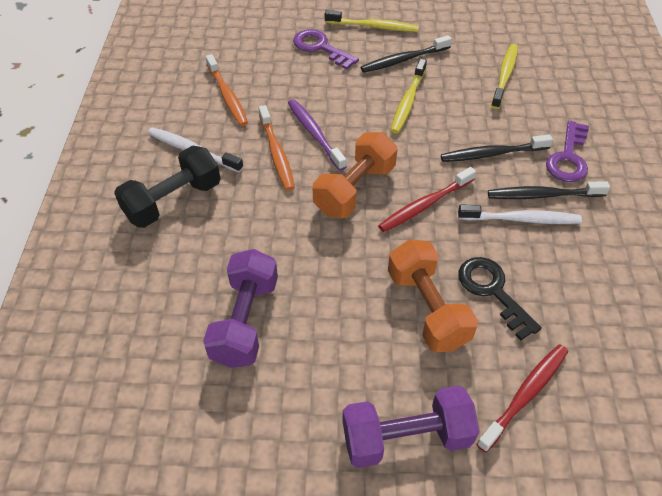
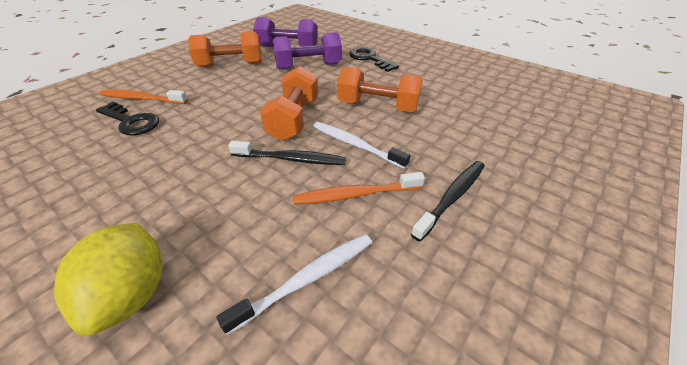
black dumbbell: [114,145,221,228] = 1 -> none = 0
black key: [458,257,542,341] = 1 -> [96,102,159,136] [349,47,399,72] = 2
black toothbrush: [361,35,452,73] [441,134,553,162] [488,181,610,199] = 3 -> [228,141,346,165] [411,161,485,241] = 2
orange dumbbell: [313,132,397,218] [388,239,478,352] = 2 -> [189,31,262,67] [260,66,318,141] [337,67,422,112] = 3
purple key: [293,29,359,69] [546,121,589,182] = 2 -> none = 0
purple toothbrush: [288,99,347,171] = 1 -> none = 0
red toothbrush: [378,167,476,232] [476,344,568,453] = 2 -> none = 0
yellow lemon: none = 0 -> [54,223,163,336] = 1
yellow toothbrush: [325,10,418,32] [391,59,427,134] [491,44,518,109] = 3 -> none = 0

